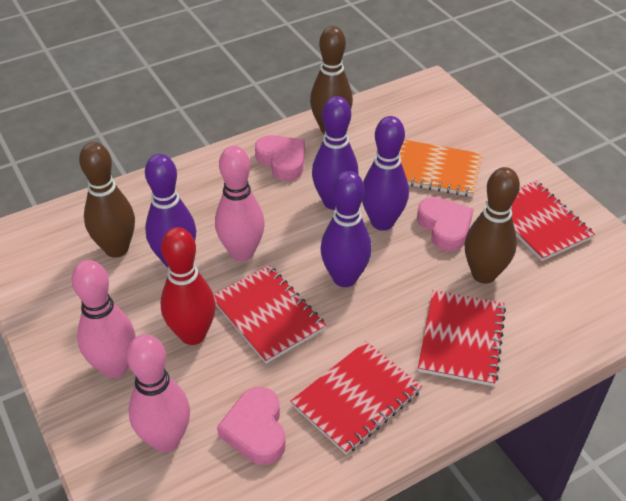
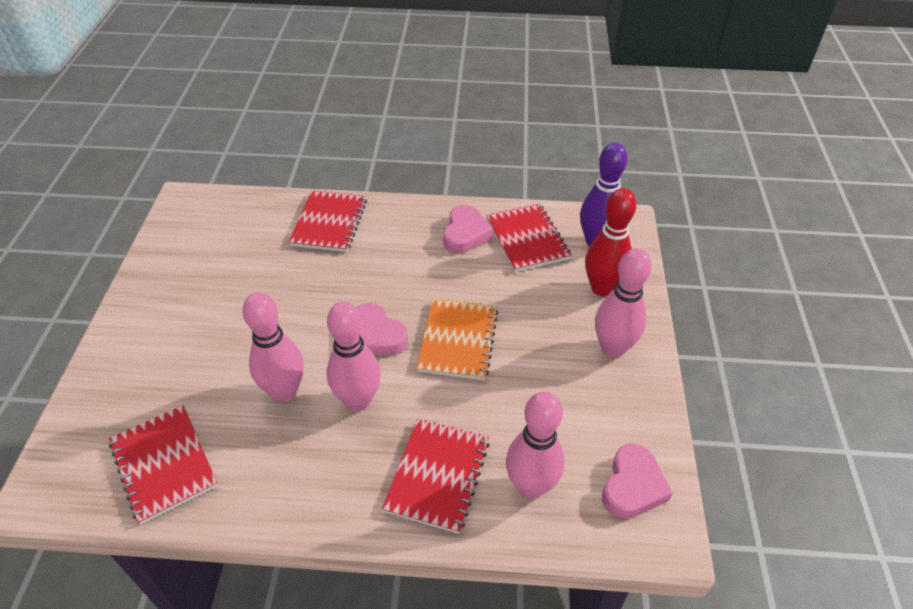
brown bowling pin: [79,142,135,258] [310,26,353,134] [465,167,520,284] = 3 -> none = 0
pink bowling pin: [71,260,136,378] [126,334,190,452] [215,146,265,261] = 3 -> [242,292,304,402] [327,302,381,411] [506,391,565,499] [595,248,652,358] = 4
purple bowling pin: [145,154,196,268] [312,96,358,210] [320,171,372,287] [362,116,409,231] = 4 -> [580,143,628,247] = 1

